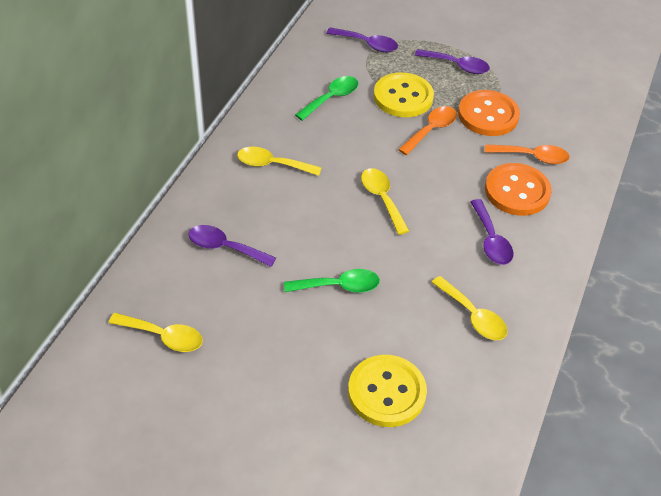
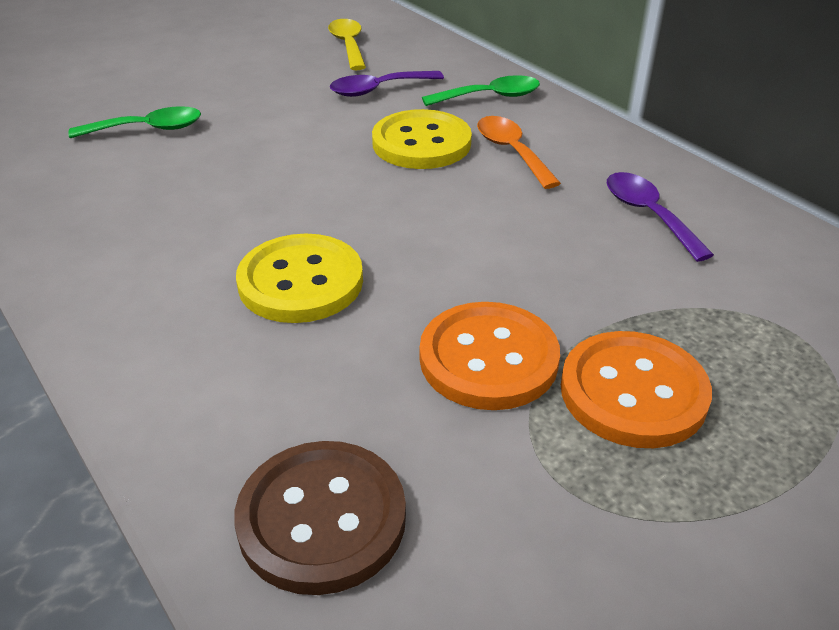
brown button: none = 0 -> [234,441,406,595] = 1
orange spoon: [398,106,457,155] [485,144,570,164] = 2 -> [477,116,561,189] = 1
purple spoon: [188,225,276,267] [326,27,398,52] [415,49,490,74] [470,199,513,265] = 4 -> [330,71,444,97] [607,172,714,262] = 2
yellow spoon: [109,313,203,352] [237,147,322,176] [361,168,409,235] [431,276,508,340] = 4 -> [328,19,366,70] = 1

